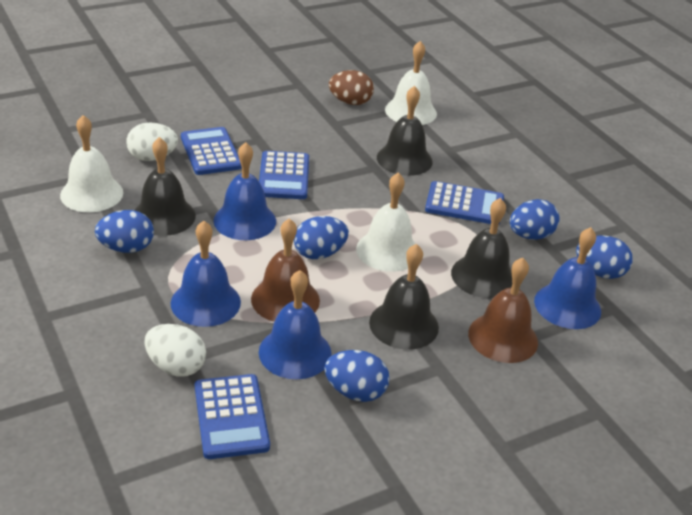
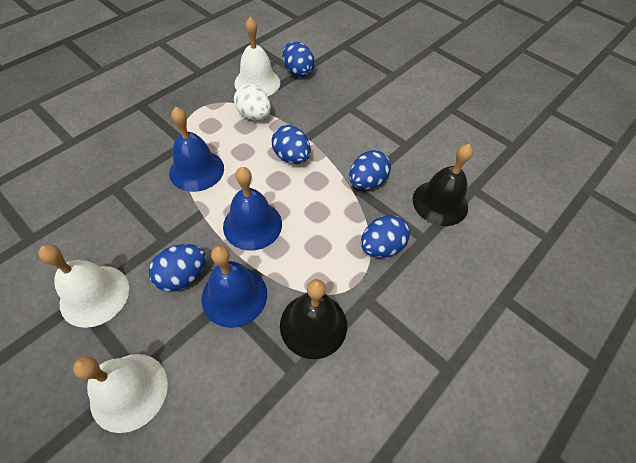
black bell: [134,137,196,236] [369,244,439,350] [377,86,433,176] [451,198,512,298] = 4 -> [280,279,347,359] [413,144,473,226] = 2
blue bell: [171,221,241,327] [213,142,276,240] [259,270,332,379] [534,227,601,329] = 4 -> [169,107,224,192] [201,246,267,328] [223,167,282,251] = 3
blue calculator: [181,127,242,175] [195,374,270,459] [259,151,309,199] [425,181,504,224] = 4 -> none = 0
brown bell: [251,219,320,322] [468,258,538,363] = 2 -> none = 0
brown egg: [329,70,374,105] = 1 -> none = 0
white egg: [126,122,178,161] [144,324,206,377] = 2 -> [234,84,271,120] = 1

